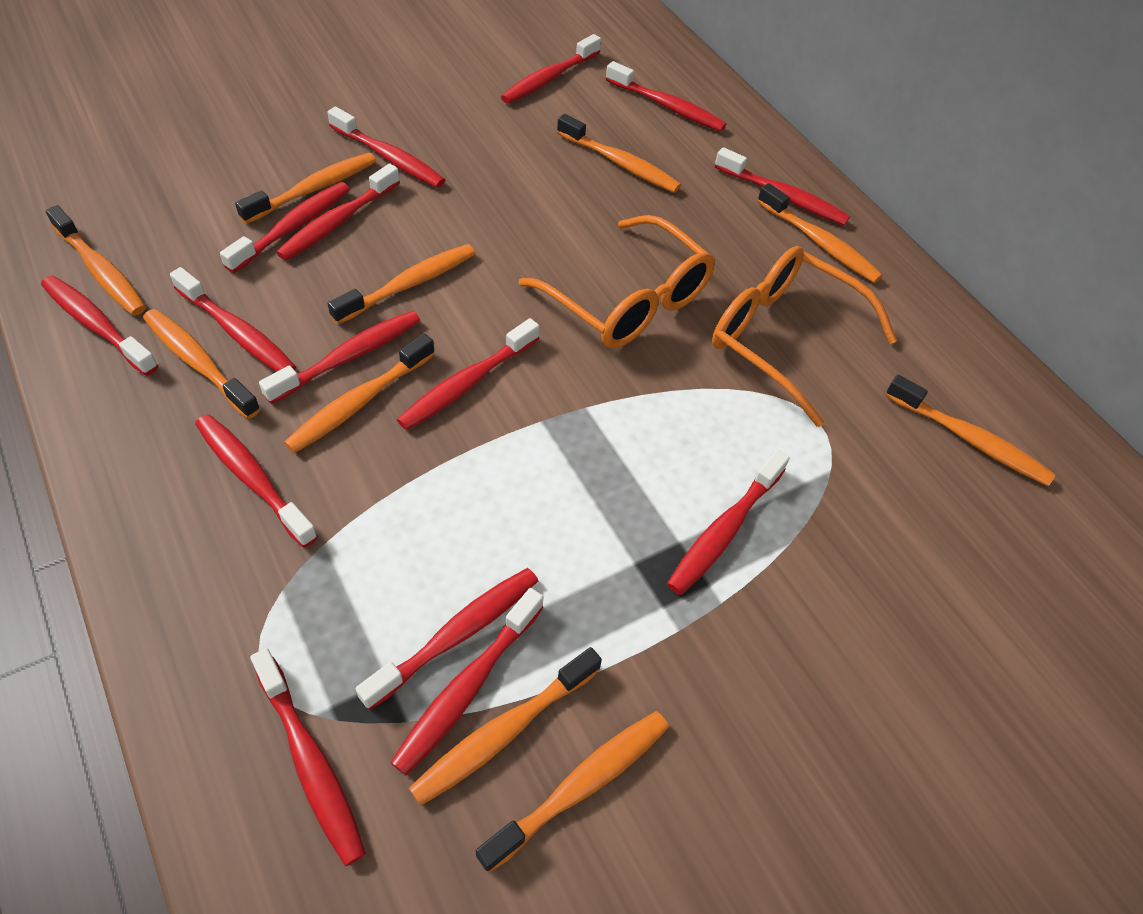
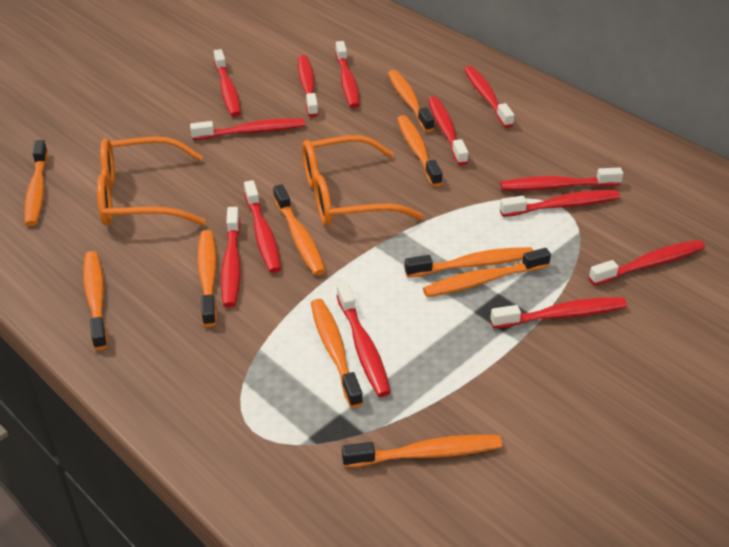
red toothbrush: [41,275,158,376] [170,267,296,372] [195,414,318,548] [220,182,350,273] [250,648,366,866] [259,311,420,404] [276,163,400,261] [327,107,445,188] [355,568,538,710] [390,588,543,775] [397,318,539,430] [501,34,601,104] [606,61,727,132] [667,450,790,595] [715,147,850,225] = 15 -> [190,118,305,140] [214,49,241,117] [221,207,241,308] [244,180,281,273] [298,55,318,117] [336,41,360,108] [337,282,391,397] [428,96,468,165] [464,66,514,128] [490,297,627,328] [500,167,623,191] [500,190,620,217] [589,240,705,286] = 13

